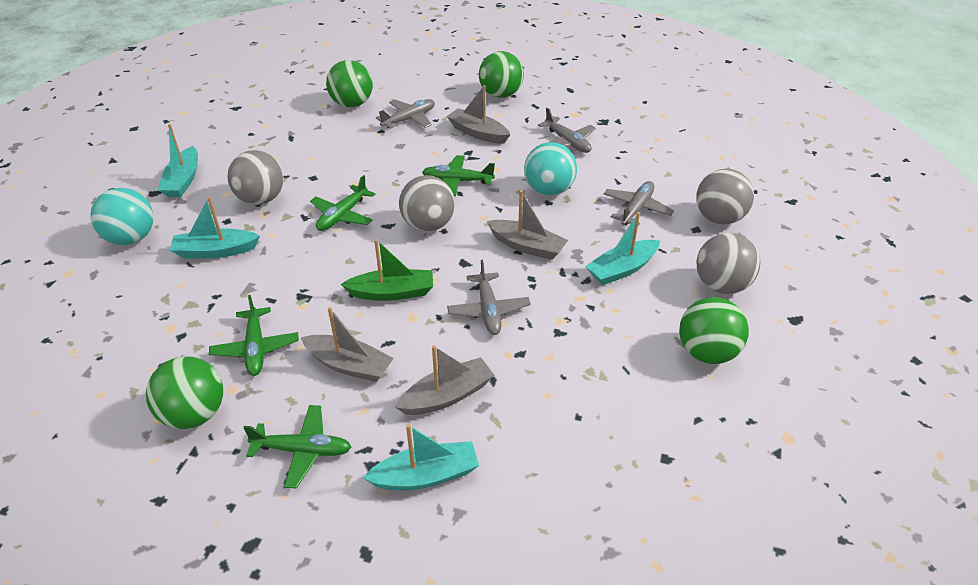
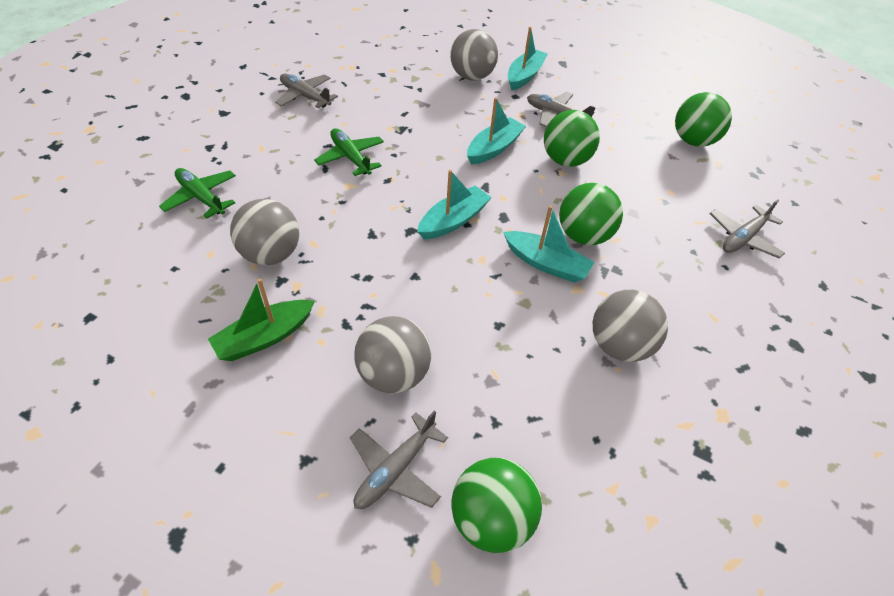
green plane: [209,295,299,376] [243,405,352,489] [310,175,375,231] [422,155,495,197] = 4 -> [159,168,236,218] [314,128,384,176] = 2
grey boat: [301,307,394,382] [395,345,494,415] [447,85,510,144] [487,190,568,260] = 4 -> none = 0
turquoise ball: [90,188,154,245] [524,142,577,196] = 2 -> none = 0

